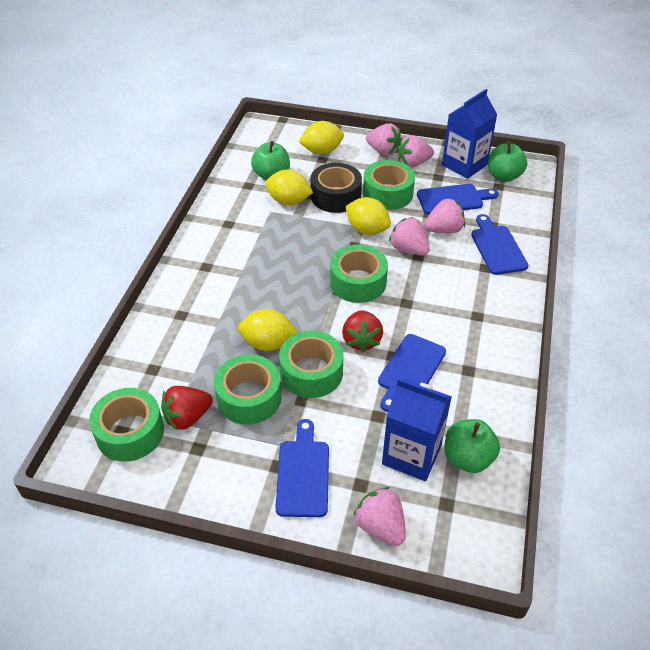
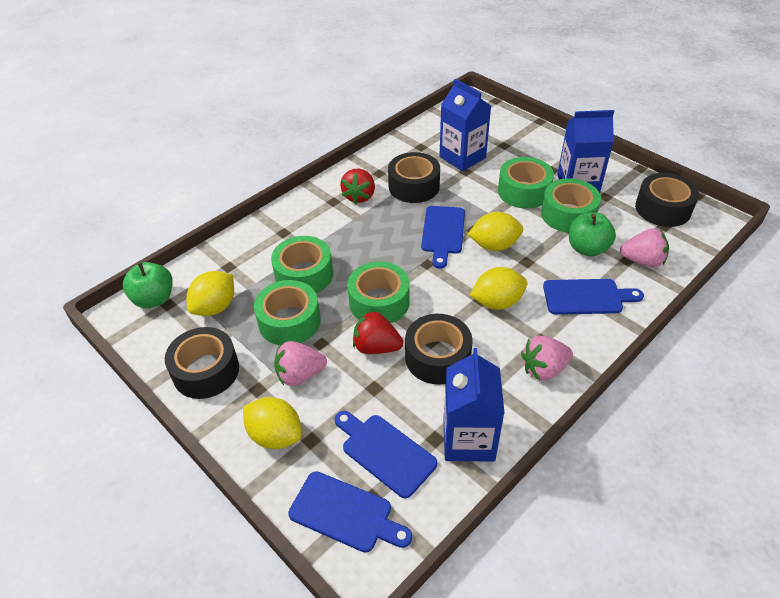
black tape: [311,163,362,213] = 1 -> [165,327,239,399] [388,152,440,203] [405,314,472,385] [635,173,699,227] = 4
blue carton: [382,378,452,481] [442,89,498,179] = 2 -> [439,79,491,171] [444,348,504,462] [557,110,614,193] = 3
green apple: [251,141,290,180] [444,419,500,473] [488,141,527,182] = 3 -> [123,262,173,308] [569,212,616,257] = 2
pink strawberry: [353,487,406,546] [366,123,401,156] [389,217,430,256] [397,135,434,168] [424,198,465,233] = 5 -> [274,341,327,386] [521,336,573,381] [620,228,669,268] = 3

